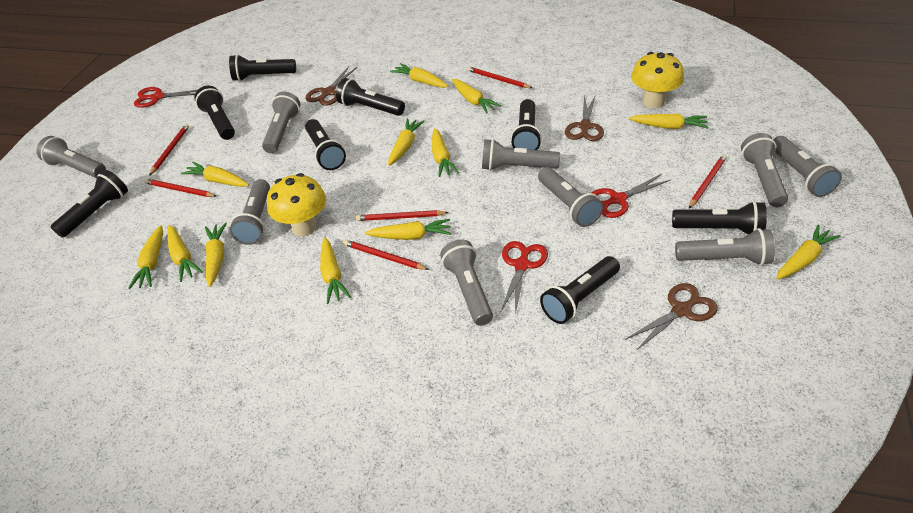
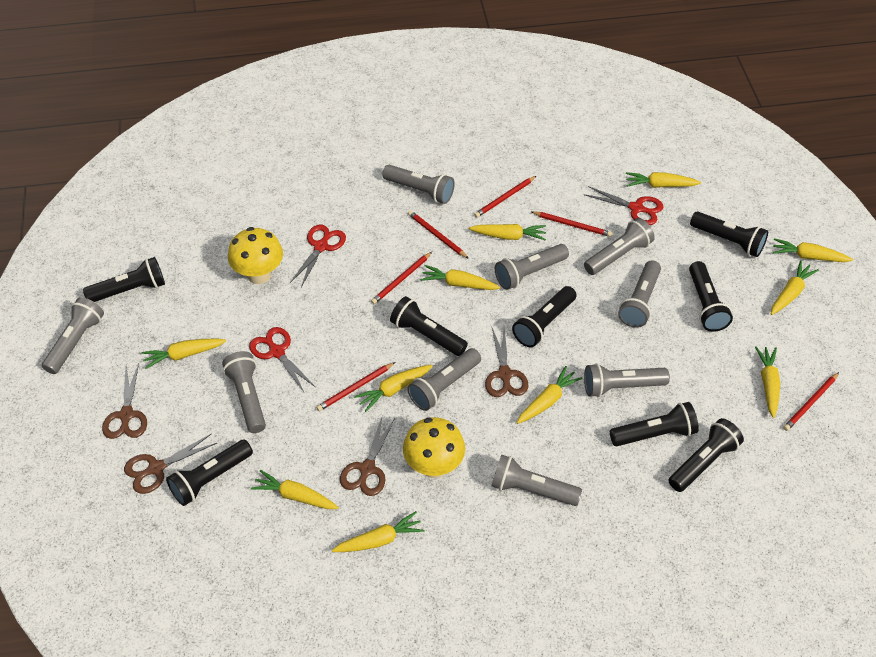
brown scissors: [306,66,358,106] [565,95,604,141] [625,283,718,351] = 3 -> [102,363,147,439] [124,433,217,494] [340,417,395,496] [485,327,528,397] = 4
yellow carrot: [128,225,163,289] [167,225,203,282] [181,162,249,187] [205,223,227,287] [320,237,351,304] [365,219,451,240] [388,118,425,166] [390,63,448,88] [432,128,459,177] [452,79,501,113] [629,114,708,129] [776,225,840,280] = 12 -> [141,338,226,369] [251,470,339,509] [332,511,424,552] [354,365,432,412] [420,265,500,290] [469,224,546,241] [516,366,582,424] [626,172,701,188] [755,346,780,418] [771,260,819,315] [773,238,853,262] = 11

